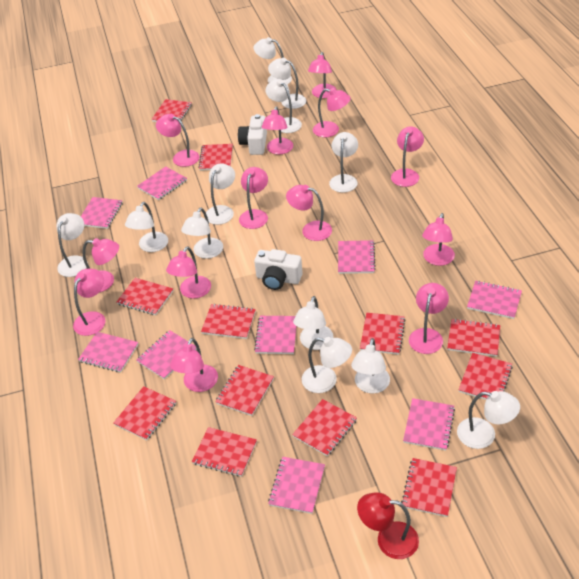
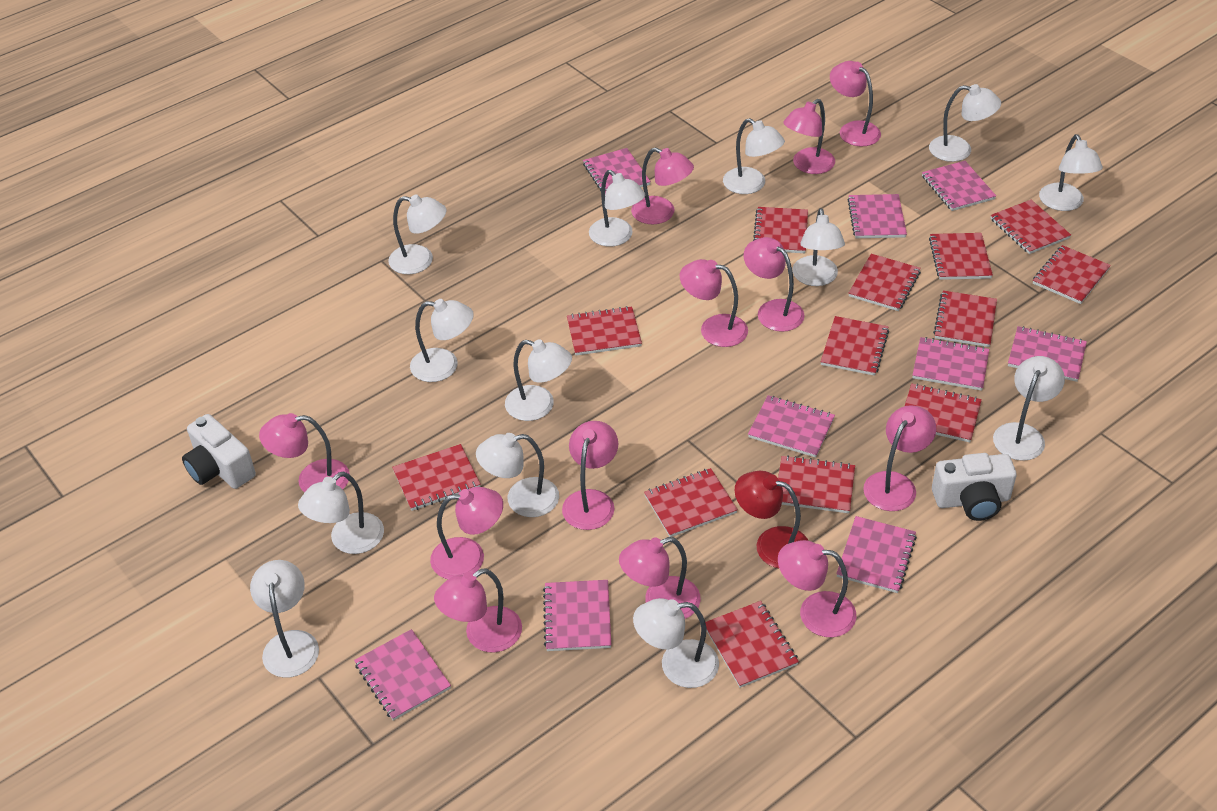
pink lamp: [73,269,105,336] [83,238,119,292] [156,114,199,167] [166,246,211,299] [170,338,218,392] [239,167,268,229] [262,106,293,155] [286,185,332,241] [308,52,336,98] [313,88,351,137] [391,127,424,187] [409,283,449,354] [422,213,455,266] = 13 -> [259,413,350,493] [430,487,503,579] [434,568,522,652] [562,421,618,530] [619,537,701,619] [631,147,694,224] [680,259,748,347] [744,237,804,332] [778,540,856,637] [783,99,835,174] [830,61,881,146] [863,405,936,511] = 12
red notebook: [113,386,176,440] [117,278,173,315] [151,99,192,122] [192,427,257,477] [198,144,233,171] [201,304,256,339] [215,365,274,416] [292,399,357,456] [360,313,405,355] [401,458,457,517] [447,318,500,357] [458,353,513,400] = 12 -> [392,444,481,511] [567,306,642,356] [644,468,738,537] [705,601,799,688] [753,207,808,253] [778,455,855,513] [821,316,889,376] [848,254,921,311] [905,383,982,443] [929,233,993,280] [933,290,997,347] [990,200,1071,254] [1033,245,1111,304] = 13
white lamp: [57,213,88,277] [125,202,168,252] [181,207,223,259] [206,163,235,225] [254,37,292,84] [266,79,302,133] [268,58,306,109] [293,296,333,350] [302,337,352,393] [329,132,358,193] [351,338,390,394] [457,391,520,449] = 12 -> [250,560,319,678] [298,472,384,554] [388,194,446,274] [410,299,474,382] [476,433,559,517] [505,339,572,421] [589,170,645,247] [633,598,719,688] [723,118,785,194] [792,208,845,286] [929,84,1001,162] [993,356,1065,461] [1039,134,1103,211] = 13

